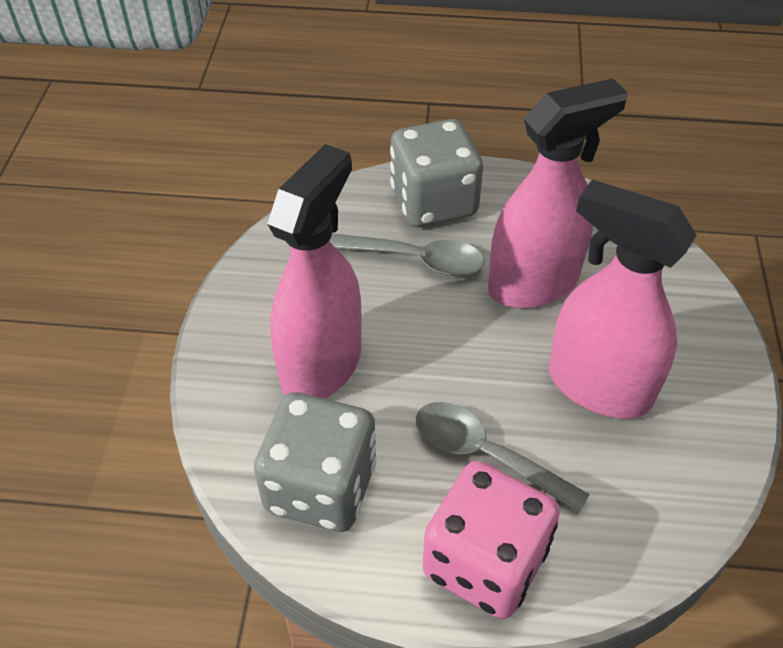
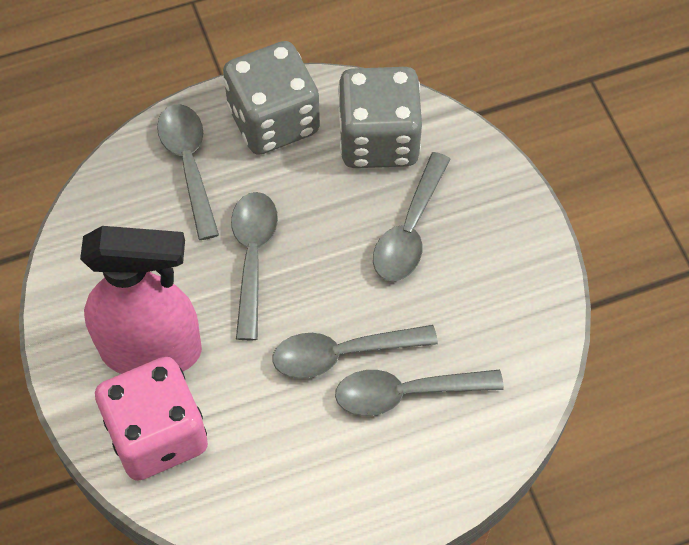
grey spoon: [329,234,484,276] [416,402,590,514] = 2 -> [157,104,219,240] [231,192,278,340] [272,325,438,379] [335,370,504,416] [373,152,451,282] = 5
pink spray bottle: [267,144,362,399] [488,78,628,308] [549,180,697,419] = 3 -> [80,226,202,374] = 1

